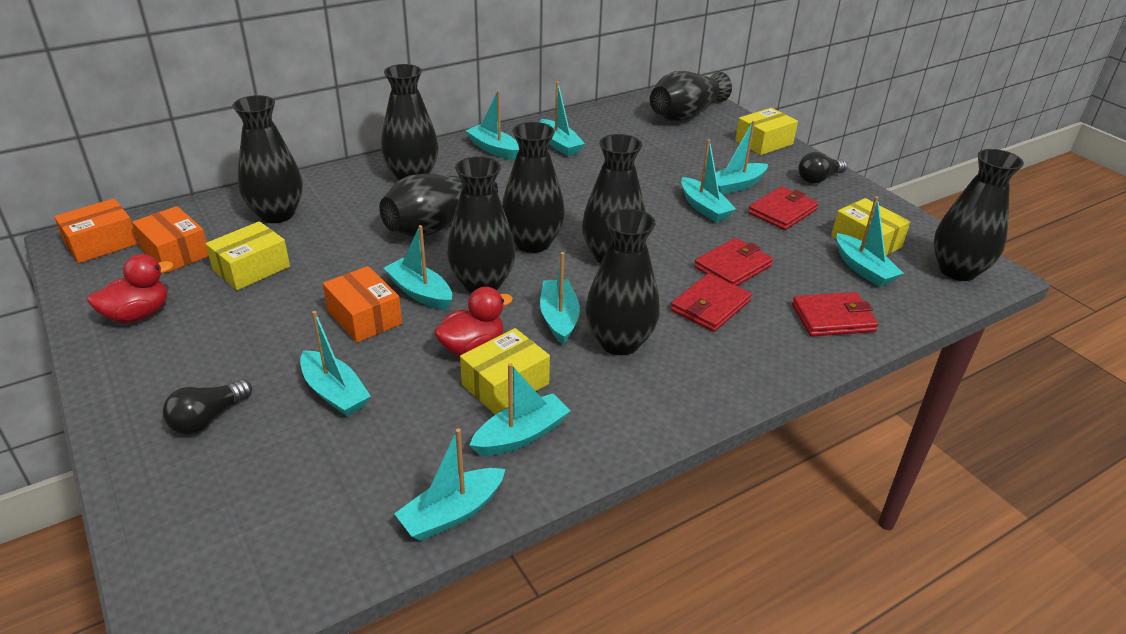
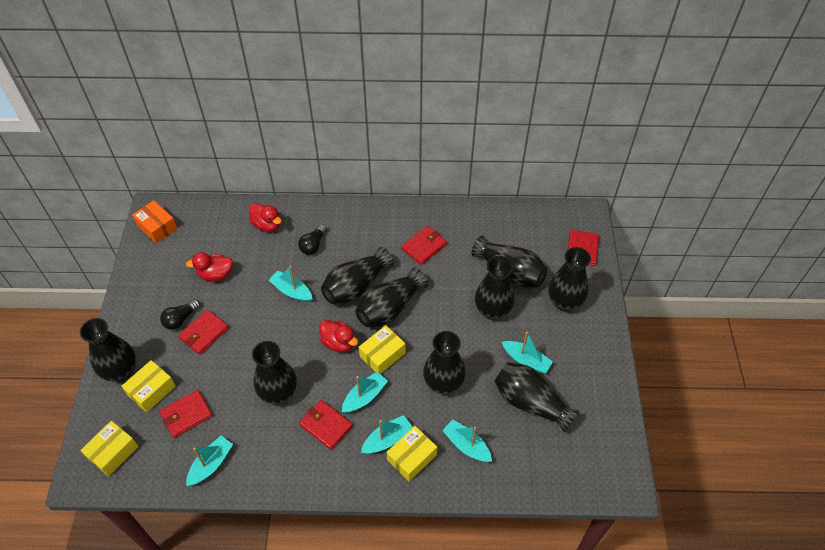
orange box: [54,198,139,263] [132,206,209,273] [323,266,402,343] = 3 -> [132,200,177,244] = 1
red duck: [87,254,173,323] [434,287,513,356] = 2 -> [186,252,233,281] [249,203,281,232] [319,320,358,352] = 3
red wallet: [671,273,751,332] [694,238,773,286] [748,186,818,230] [792,292,878,336] = 4 -> [159,390,213,438] [178,310,229,355] [299,400,353,450] [402,226,447,265] [568,230,599,266] = 5
turquoise boat: [300,311,371,416] [384,225,452,310] [394,428,505,541] [465,90,519,160] [469,363,570,456] [540,81,585,156] [540,252,580,344] [681,139,736,222] [716,121,768,195] [837,196,904,287] = 10 -> [186,436,233,486] [269,266,312,302] [342,372,388,413] [361,415,413,454] [442,420,492,462] [502,332,553,373] = 6

